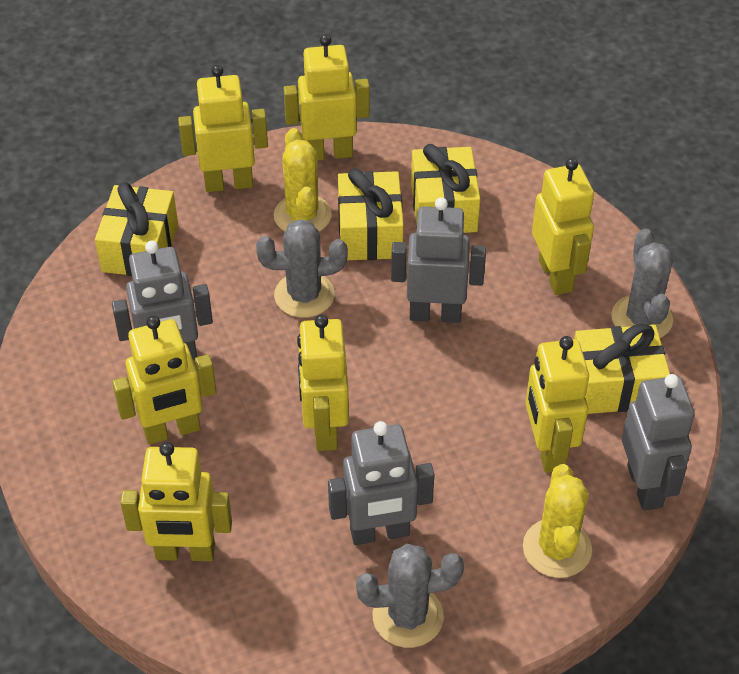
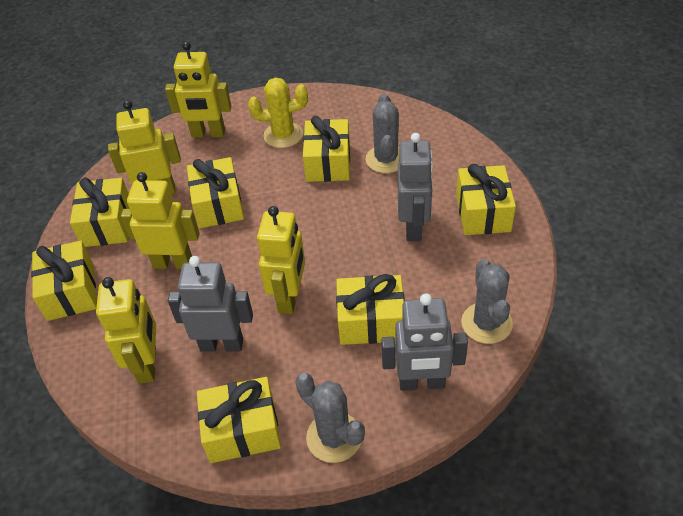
grey robot: [112,241,213,360] [328,421,434,545] [391,198,486,323] [622,374,695,511] = 4 -> [168,256,253,352] [381,294,468,391] [398,133,433,241] = 3
yellow cactus: [274,128,332,232] [523,464,592,578] = 2 -> [248,77,308,148] = 1
yellow gift: [95,182,178,276] [338,168,404,260] [411,144,480,233] [574,323,670,414] = 4 -> [31,241,97,321] [70,177,129,247] [187,157,244,228] [197,377,281,463] [303,116,350,182] [336,274,404,345] [456,164,516,235] = 7
yellow robot: [112,316,216,444] [120,442,232,561] [178,65,268,192] [284,34,369,160] [297,315,349,451] [525,336,589,473] [532,158,594,295] = 7 -> [96,277,156,384] [108,100,181,194] [121,172,200,269] [165,41,231,138] [257,206,305,314] = 5

